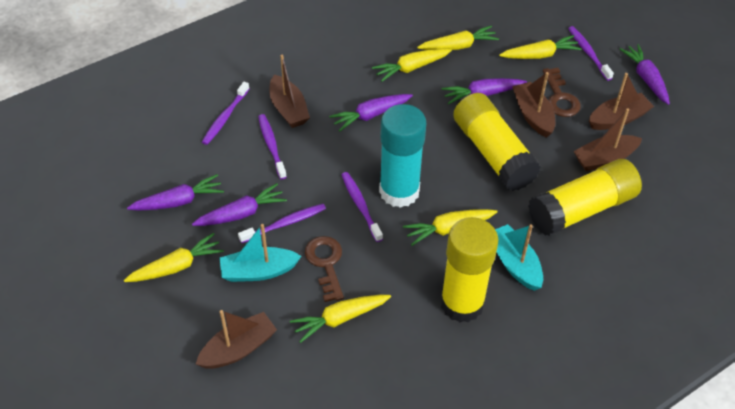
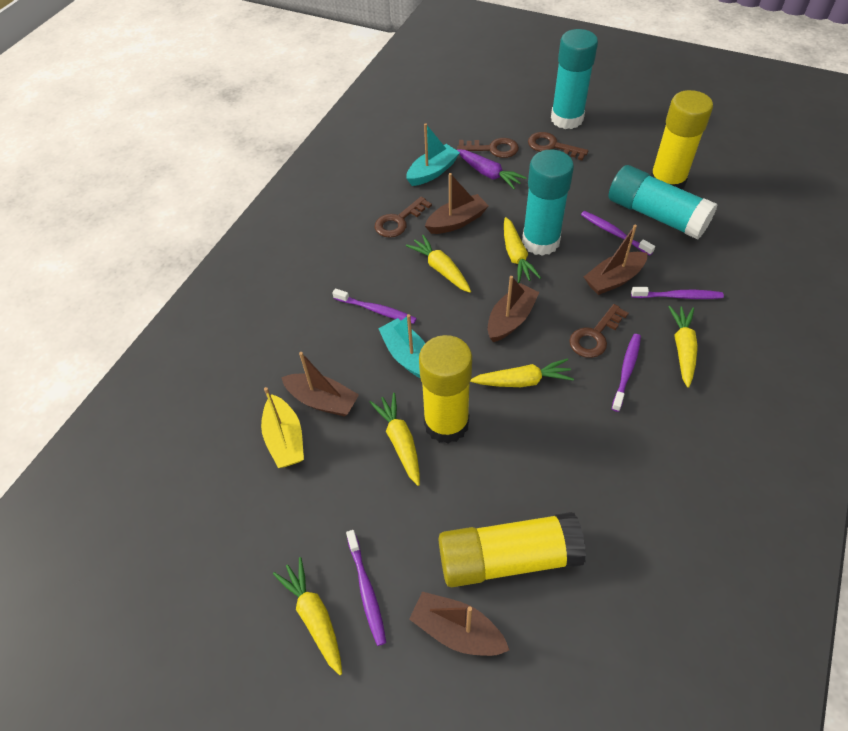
brown key: [305,236,344,302] [543,68,581,117] = 2 -> [375,197,432,238] [457,138,519,158] [528,132,588,160] [569,304,629,358] = 4
purple carrot: [127,174,224,211] [192,183,287,226] [329,94,413,132] [442,78,527,104] [620,44,670,105] = 5 -> [457,149,527,189] = 1
turquoise glue stick: [379,104,426,208] = 1 -> [522,150,574,256] [551,29,598,129] [608,165,718,239] = 3
yellow boat: none = 0 -> [261,387,304,468] = 1

